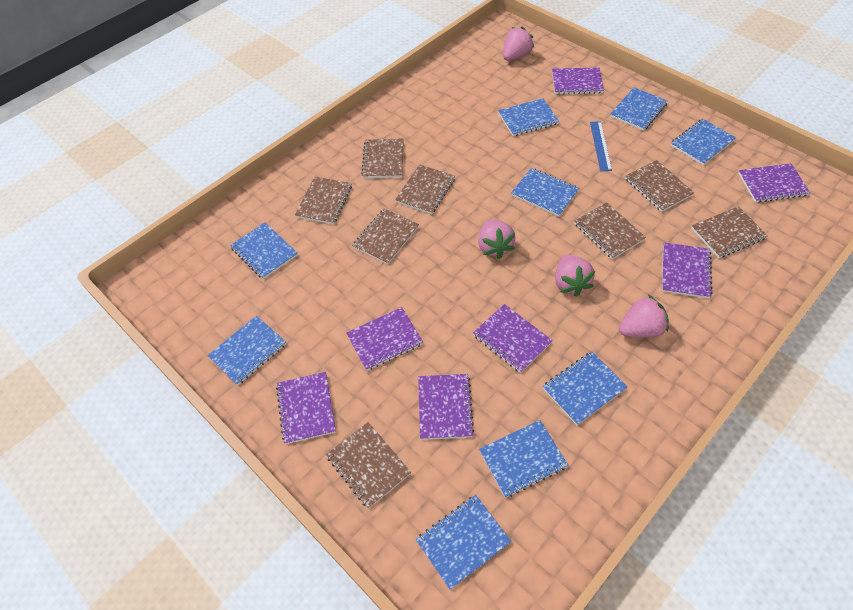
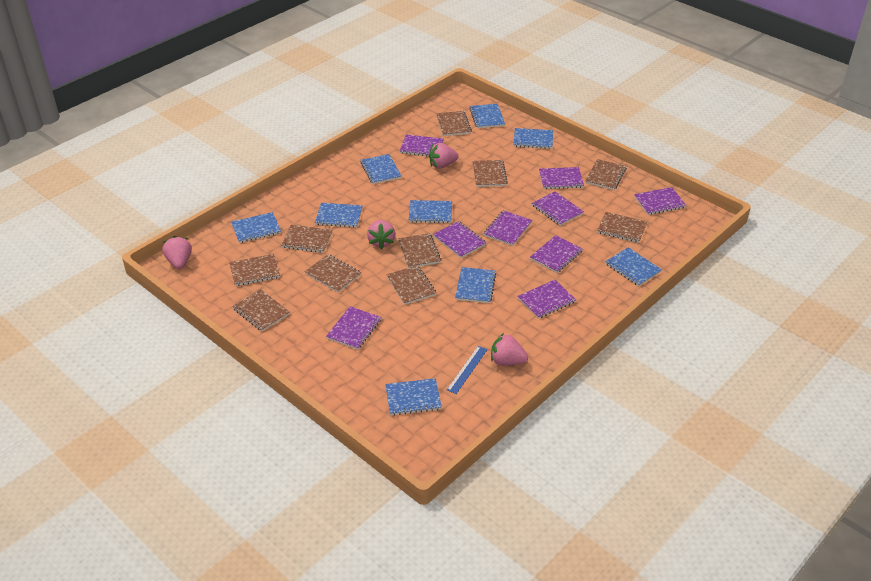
brown notebook: [295,177,352,224] [326,422,411,509] [352,209,419,264] [361,139,404,178] [395,164,455,214] [574,202,646,259] [625,160,694,212] [691,206,768,258] = 8 -> [229,254,280,286] [232,289,290,332] [281,225,333,253] [305,254,361,292] [386,265,436,305] [398,233,441,268] [436,111,472,136] [472,160,508,187] [585,159,627,190] [597,212,647,243] = 10
purple notebook: [276,372,336,444] [346,307,423,371] [418,374,474,440] [473,304,553,373] [552,68,604,94] [662,243,712,298] [738,163,810,203] = 7 -> [326,306,381,350] [400,134,444,156] [433,221,486,258] [484,210,532,246] [518,280,576,319] [530,235,583,273] [532,192,584,226] [539,167,584,189] [634,187,686,215] = 9

